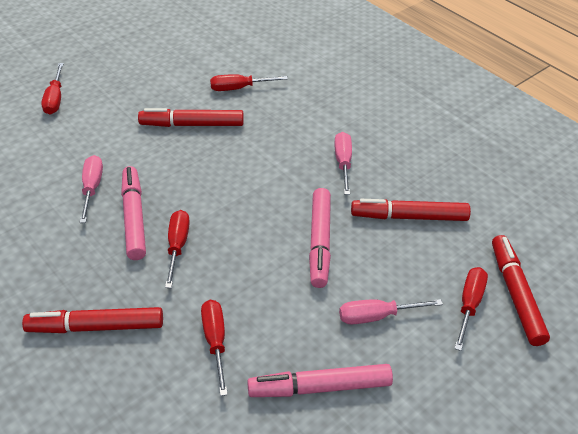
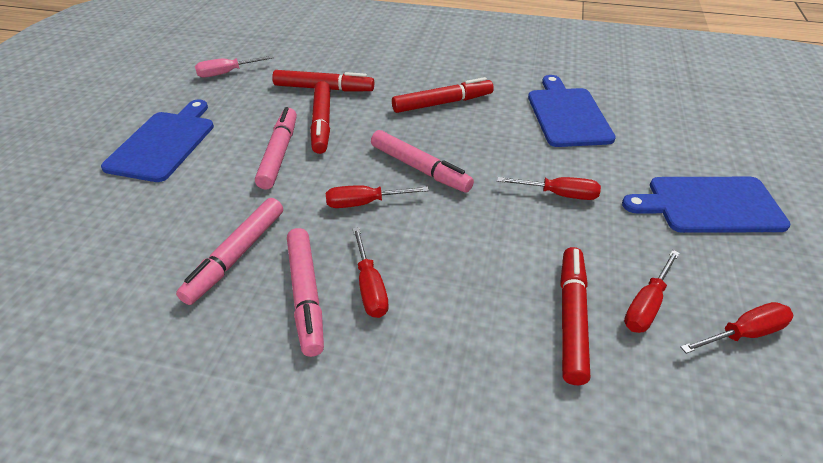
blue cutting board: none = 0 -> [101,100,214,182] [528,75,616,147] [622,177,791,233] = 3
pink marker: [121,166,146,260] [247,364,393,397] [309,188,331,288] = 3 -> [176,198,283,305] [255,107,297,190] [287,228,324,357] [371,130,474,193] = 4
pink screwdriver: [79,155,103,223] [334,132,352,195] [339,299,443,325] = 3 -> [195,55,274,78] = 1

